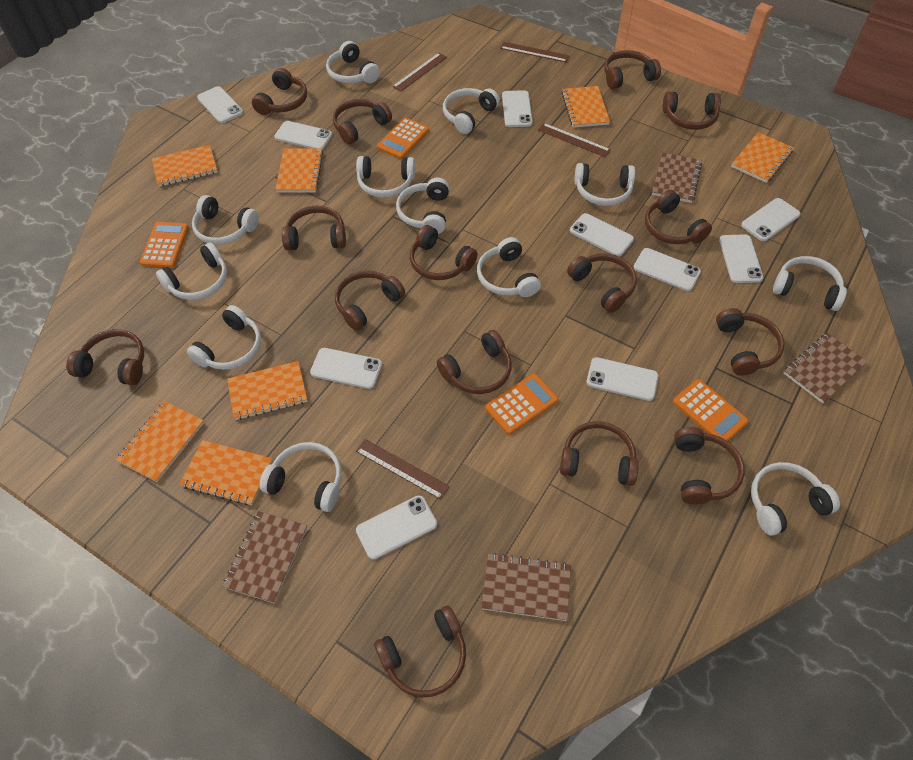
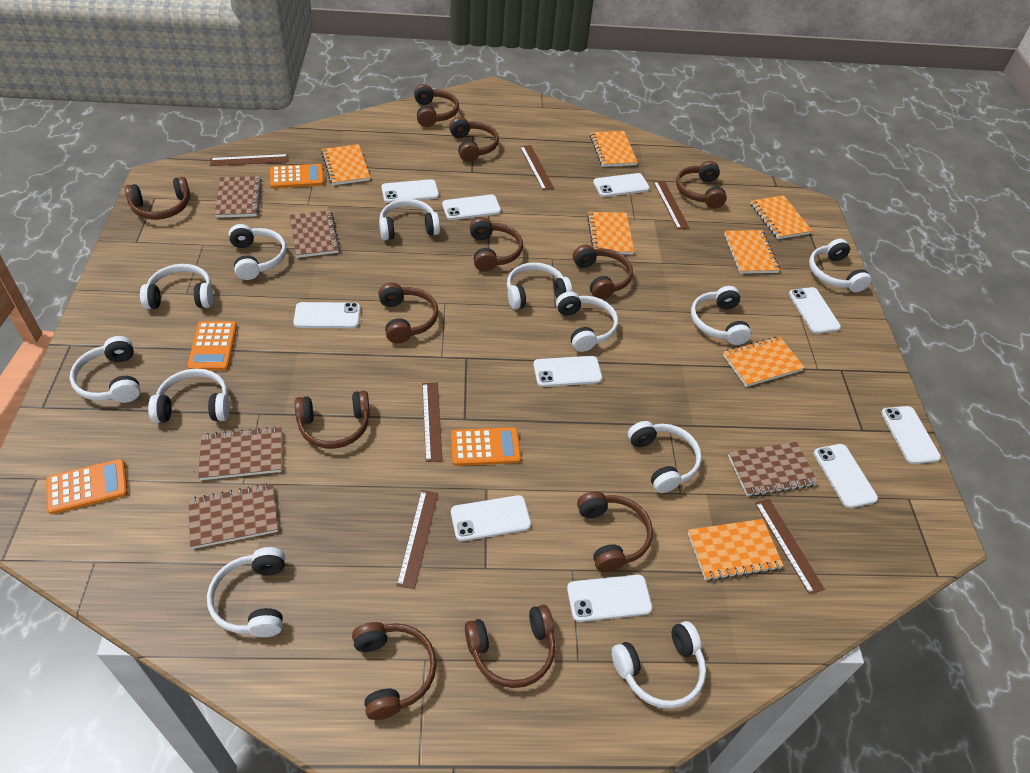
brown headphones: [66,329,144,385] [252,68,307,115] [282,205,346,250] [333,99,392,144] [335,270,405,331] [374,606,466,697] [410,225,478,280] [437,330,512,394] [560,421,639,486] [567,253,637,313] [604,50,661,89] [645,190,712,244] [663,92,721,130] [674,427,745,504] [716,308,785,376] = 15 -> [125,177,190,220] [295,391,370,449] [352,622,437,720] [378,283,438,343] [414,84,459,127] [449,117,499,162] [465,605,555,688] [470,217,523,272] [573,245,633,300] [577,491,653,572] [676,161,727,208] = 11
brown notebook: [222,511,307,603] [481,553,571,621] [652,152,702,203] [783,333,867,403] = 4 -> [188,483,278,549] [198,427,282,480] [214,176,262,218] [290,210,340,258] [728,442,818,496] = 5
brown ruler: [356,439,450,500] [392,53,447,91] [500,42,570,62] [538,123,611,157] = 4 -> [210,154,288,166] [397,490,438,589] [422,383,443,462] [520,145,554,190] [653,181,689,229] [755,499,825,595] = 6

